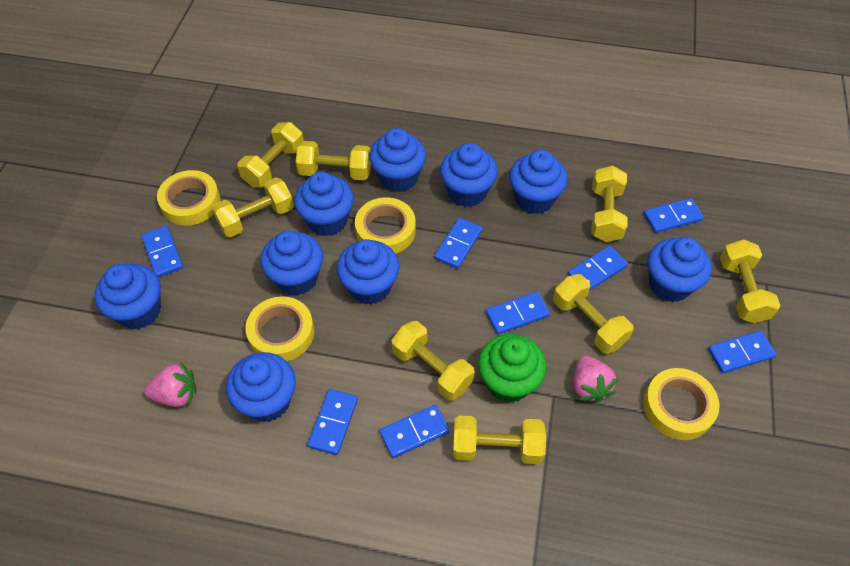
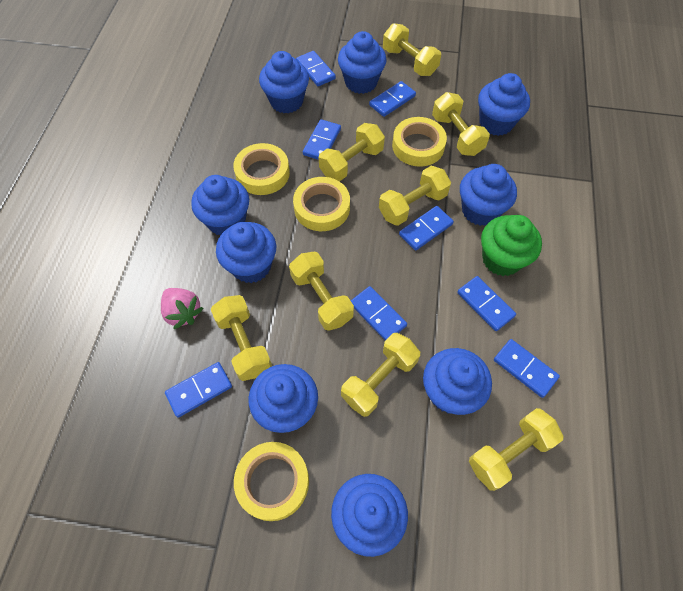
pink strawberry: [144,362,197,407] [574,355,618,403] = 2 -> [161,288,203,329] = 1

